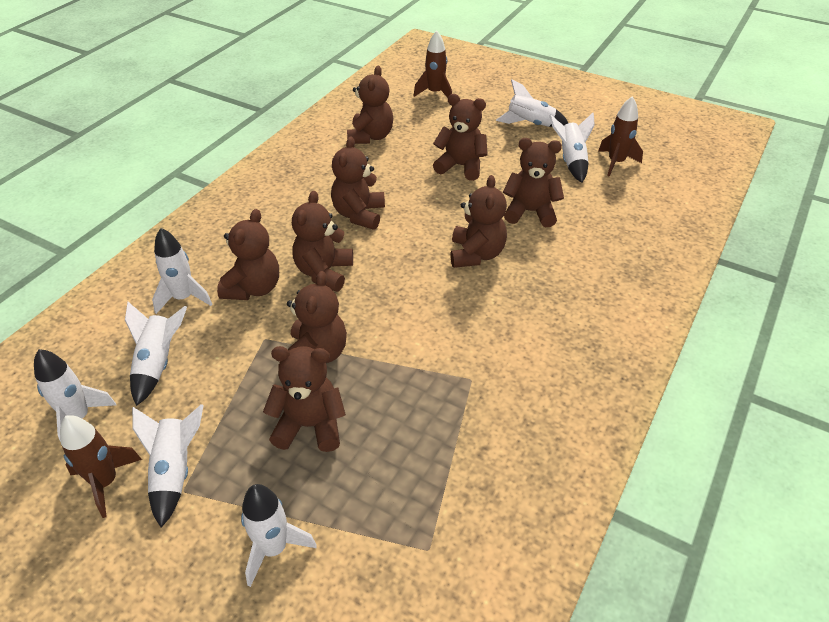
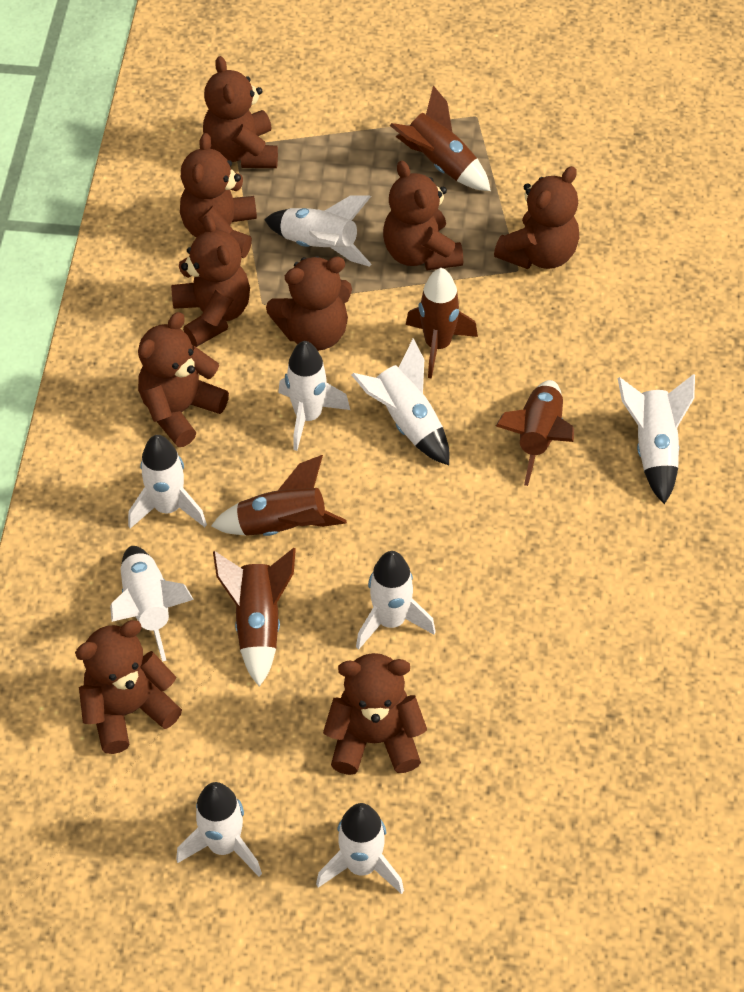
brown rocket: [60,415,142,518] [414,30,452,98] [598,96,643,177] = 3 -> [211,455,347,536] [213,548,296,687] [390,85,491,191] [406,268,478,379] [496,380,574,486] = 5
white rocket: [34,349,116,440] [125,302,187,406] [132,404,204,528] [152,228,212,314] [241,484,317,587] [496,79,568,127] [549,113,595,183] = 7 -> [110,546,194,662] [128,435,207,528] [176,782,262,877] [264,195,371,267] [278,341,350,451] [316,803,404,894] [352,338,450,465] [356,551,436,650] [618,374,695,504] = 9

